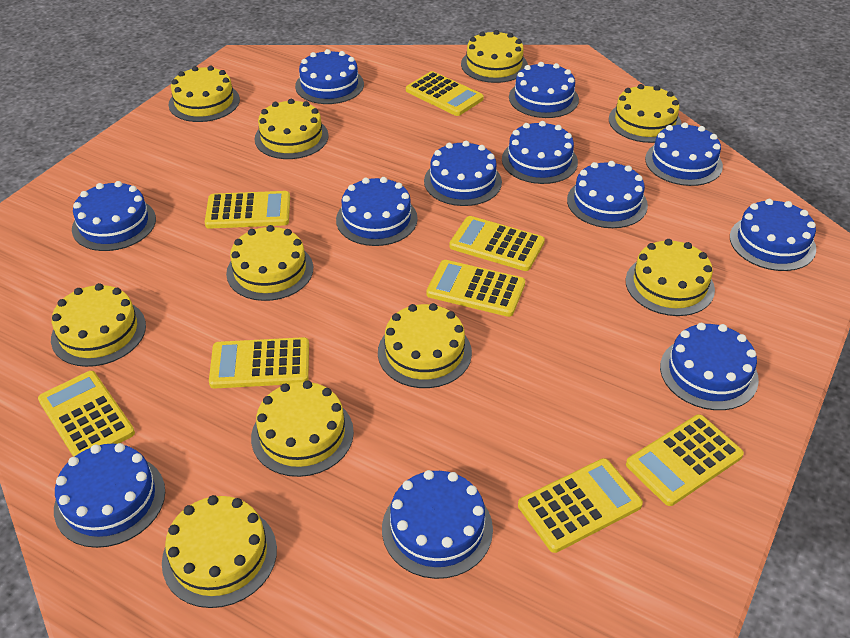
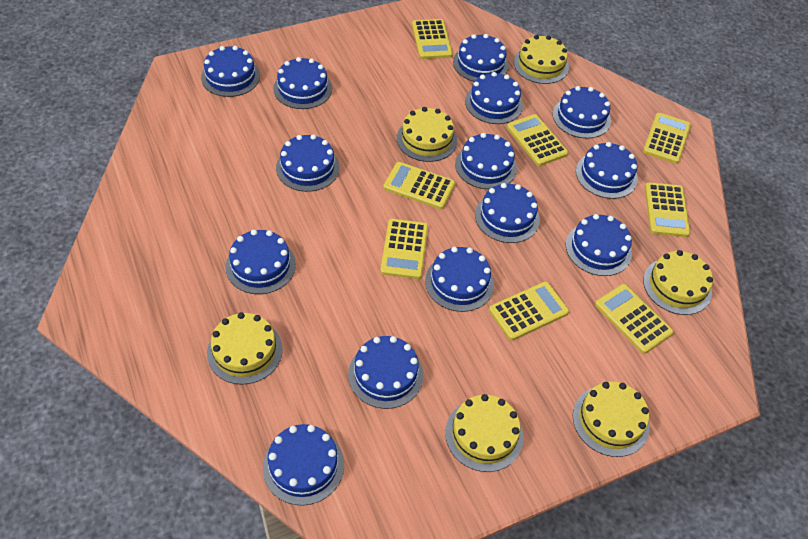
blue cake: [54,443,165,548] [72,181,156,251] [295,49,364,104] [336,177,418,246] [382,470,493,579] [424,141,502,206] [502,121,578,184] [509,62,579,118] [567,161,648,228] [645,123,723,186] [660,323,759,410] [730,199,816,271] = 12 -> [201,46,260,97] [226,230,296,294] [263,424,344,506] [273,57,332,109] [276,134,340,192] [348,336,423,409] [425,247,494,312] [453,34,509,82] [455,133,517,189] [465,72,523,124] [475,183,540,243] [553,86,611,138] [566,214,632,276] [576,142,638,199] = 14
yellow cake: [51,283,146,367] [162,495,277,608] [168,66,240,122] [226,225,313,301] [251,380,354,477] [254,99,329,159] [378,303,472,388] [461,30,528,83] [609,84,682,143] [625,239,715,316] = 10 -> [207,312,283,385] [397,107,457,162] [445,394,523,472] [513,35,569,84] [573,382,649,457] [643,250,713,315] = 6

